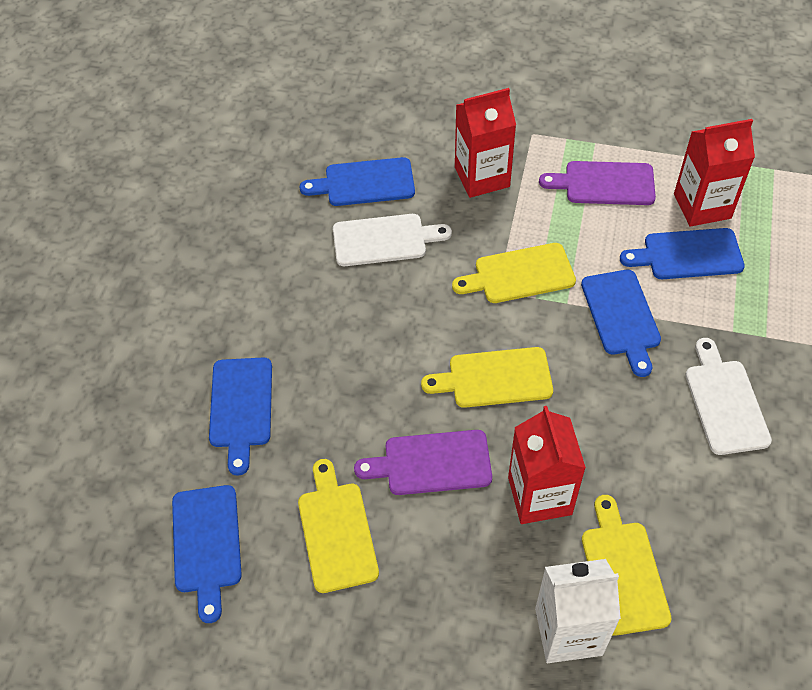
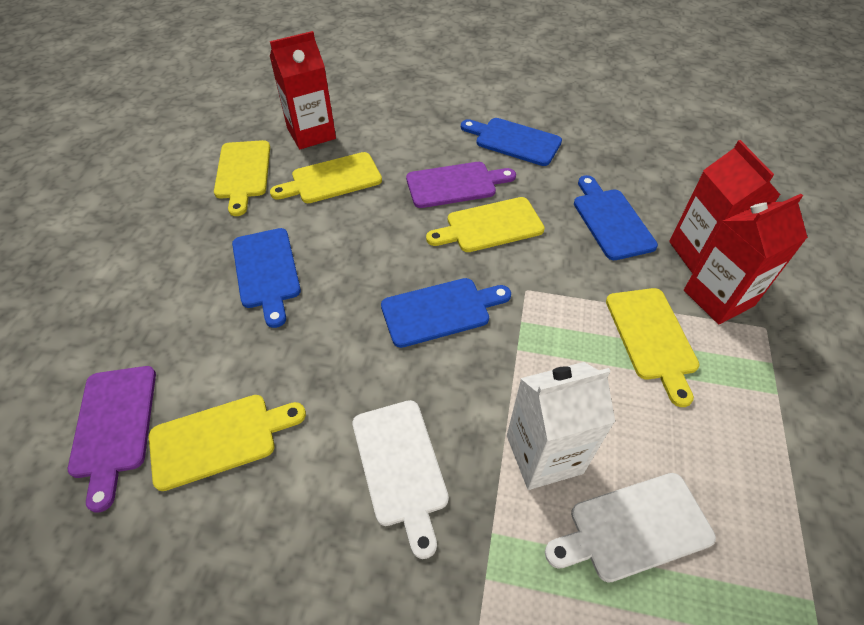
blue cutting board: [172,485,242,623] [209,357,272,476] [300,157,415,206] [581,270,661,377] [620,228,745,279] = 5 -> [232,228,301,328] [381,278,511,348] [461,118,562,166] [574,175,658,260] = 4
yellow cutting board: [298,459,379,593] [421,347,553,408] [452,243,576,303] [582,495,672,636] = 4 -> [149,395,306,491] [214,140,270,216] [270,152,382,203] [426,197,545,252] [606,288,700,407] = 5

